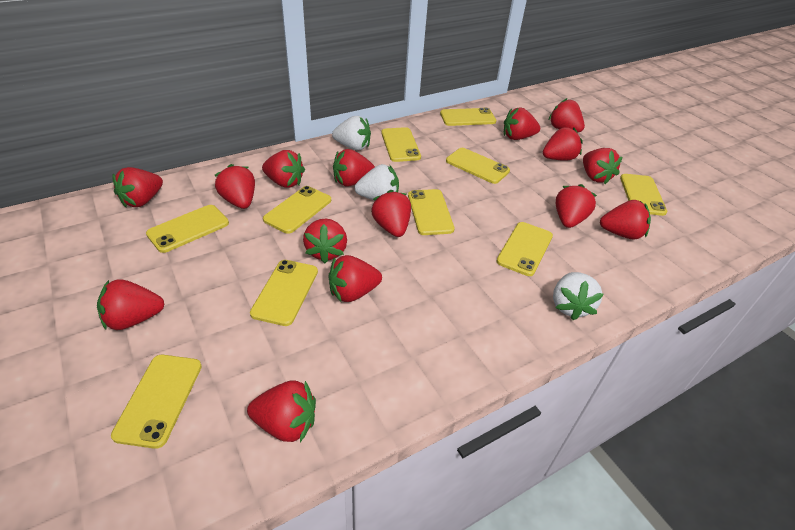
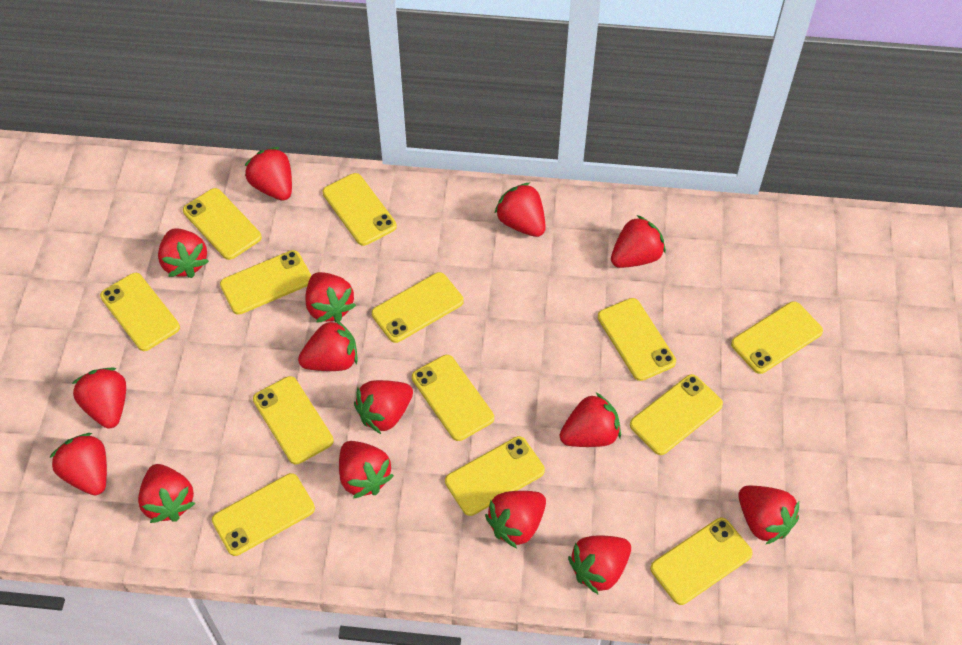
white strawberry: [332,116,371,150] [355,164,399,200] [553,272,604,320] = 3 -> none = 0
yellow phone: [111,355,202,449] [146,205,229,253] [250,260,318,326] [263,186,331,234] [381,127,421,162] [408,189,455,235] [440,108,496,126] [446,148,510,184] [496,222,553,276] [620,174,667,216] = 10 -> [100,273,180,351] [183,188,262,260] [212,473,315,556] [220,250,312,315] [253,376,334,464] [323,173,397,246] [372,272,464,343] [412,355,494,441] [445,436,545,516] [598,298,676,381] [630,374,723,455] [650,518,753,605] [731,301,823,374] = 13

